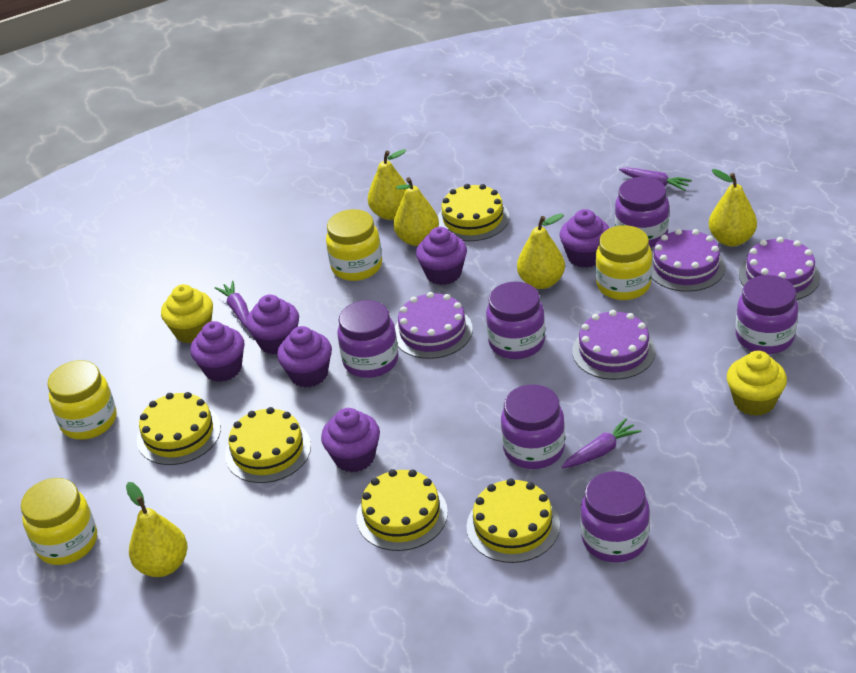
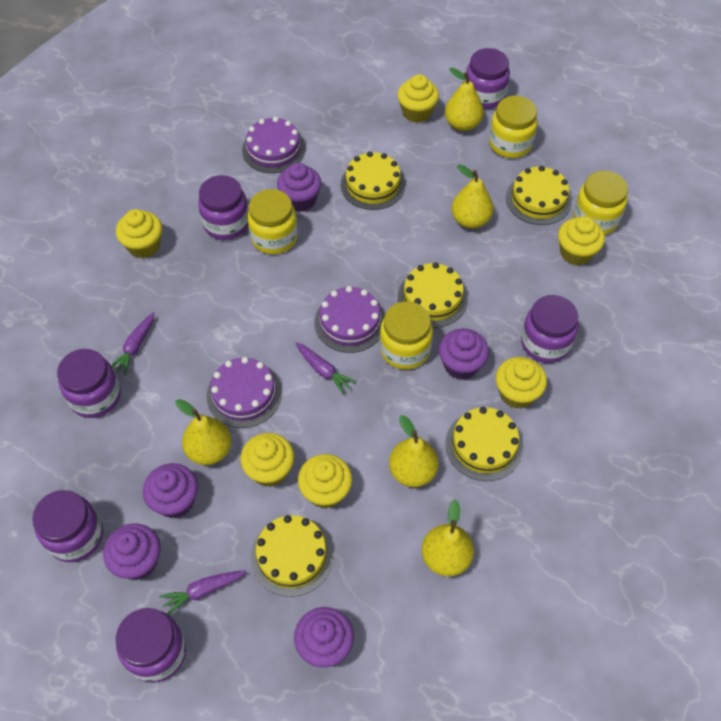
purple cake: [395,292,473,359] [572,310,656,380] [651,229,726,292] [739,237,820,300] = 4 -> [207,357,282,428] [242,117,305,173] [315,286,385,353] = 3
purple cupcake: [190,321,244,382] [246,294,299,354] [277,326,332,387] [321,408,380,473] [416,227,467,285] [560,209,609,268] = 6 -> [103,523,161,580] [143,463,198,518] [277,163,322,212] [294,607,354,668] [439,329,489,380] = 5
yellow cupcake: [161,284,213,343] [727,351,787,416] = 2 -> [116,209,162,258] [240,433,294,487] [298,454,352,509] [397,75,439,123] [496,357,547,409] [558,216,605,265] = 6

